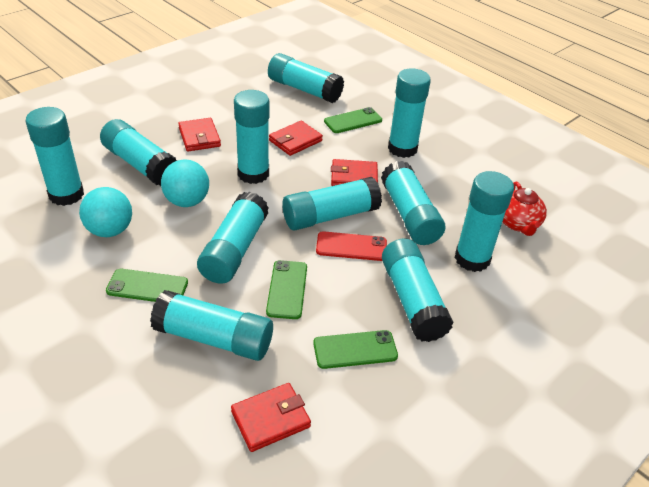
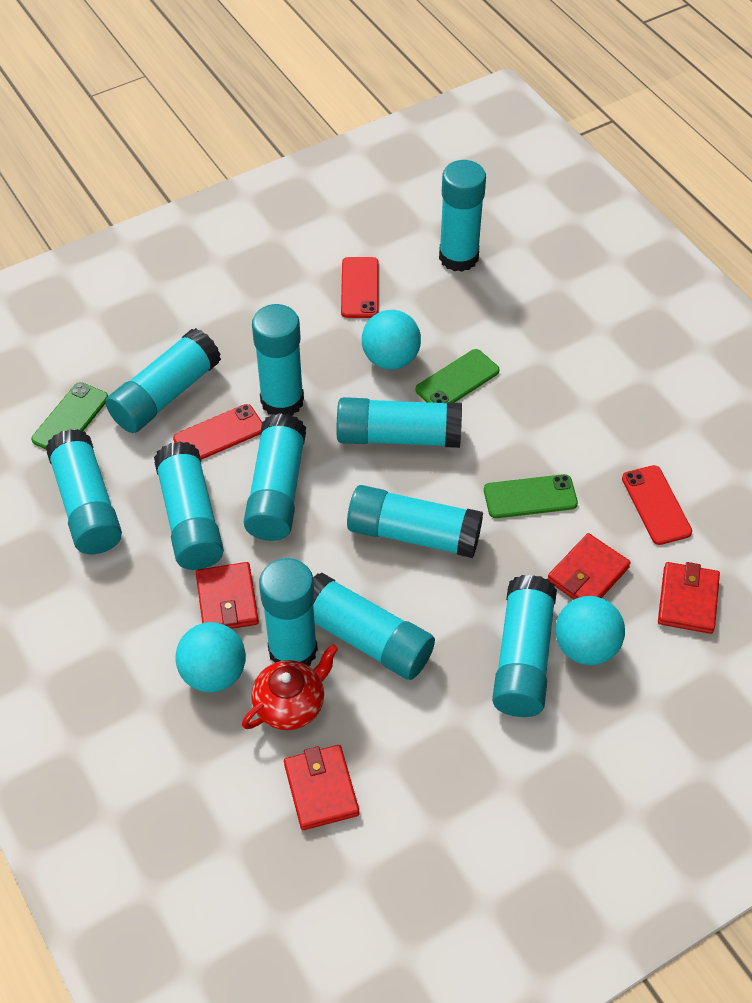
green phone: [106,269,188,302] [266,260,307,319] [313,330,398,369] [324,107,382,133] = 4 -> [31,382,108,449] [415,349,500,403] [484,474,578,518] = 3
red phone: [316,231,387,261] = 1 -> [173,404,262,460] [341,257,379,318] [622,465,692,545] = 3
turquoise ball: [79,187,132,237] [161,160,209,207] = 2 -> [175,622,246,693] [362,310,421,370] [555,596,625,665] = 3

